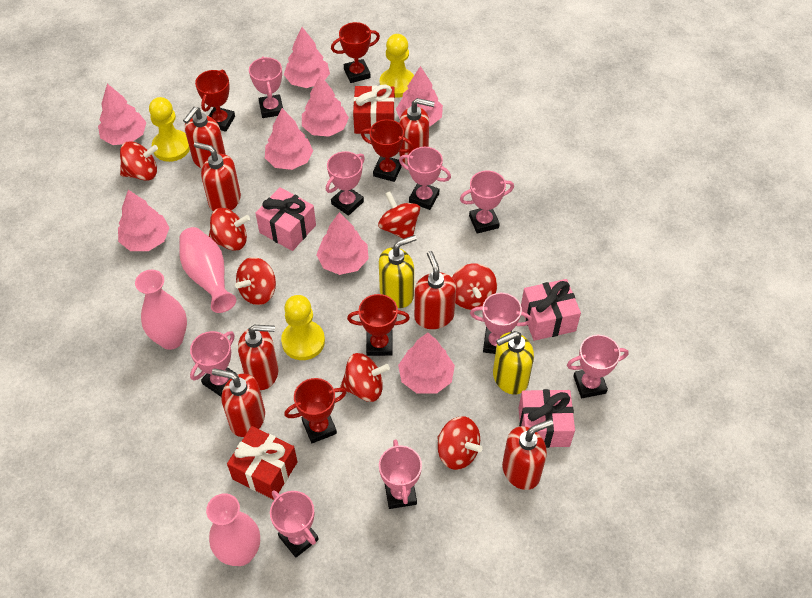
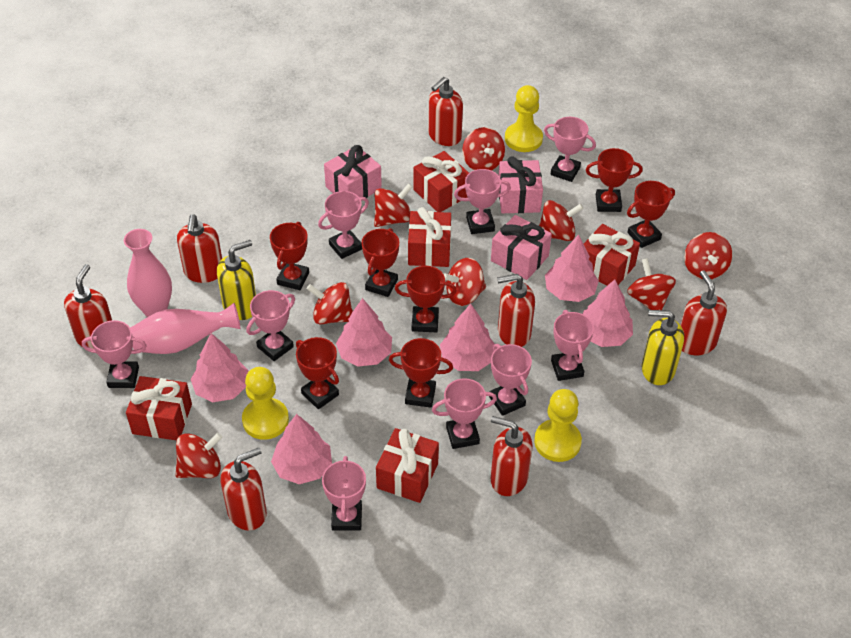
pink tree: [98,84,147,145] [118,190,170,251] [265,108,313,170] [284,27,330,88] [302,75,349,137] [316,212,369,275] [396,66,443,126] [398,333,455,394] = 8 -> [190,333,248,402] [271,414,332,484] [336,298,392,367] [440,304,494,371] [545,235,599,302] [582,279,633,347] = 6
pink vase: [135,270,187,350] [179,227,236,313] [206,493,260,566] = 3 -> [124,229,172,317] [130,303,241,354] = 2
red gift: [227,426,297,500] [353,84,395,134] = 2 -> [126,376,192,440] [376,428,439,503] [408,207,451,267] [413,151,469,212] [584,224,640,286] = 5
red spinning top: [120,141,158,181] [209,208,250,251] [235,257,276,305] [340,353,390,402] [378,191,420,239] [437,416,483,470] [452,263,497,310] = 7 -> [176,433,222,478] [307,282,353,324] [374,183,413,227] [444,258,486,306] [462,127,505,171] [539,200,583,241] [627,258,676,310] [684,232,732,279] = 8
red trophy: [195,70,235,132] [284,378,347,443] [331,22,380,83] [347,294,410,356] [361,119,413,182] = 5 -> [270,222,309,290] [296,337,339,409] [362,228,399,297] [389,338,453,408] [395,266,457,332] [586,148,643,212] [627,181,675,248] = 7

